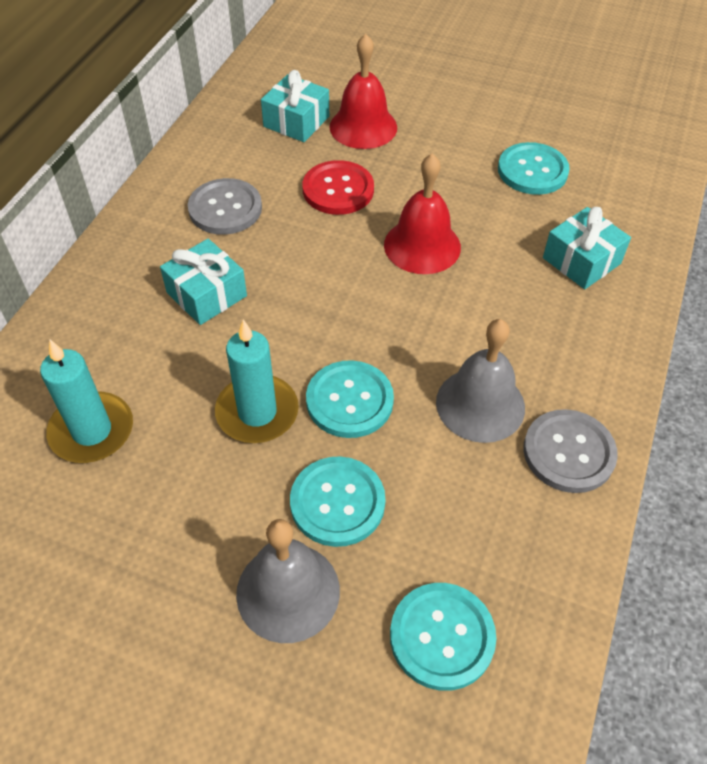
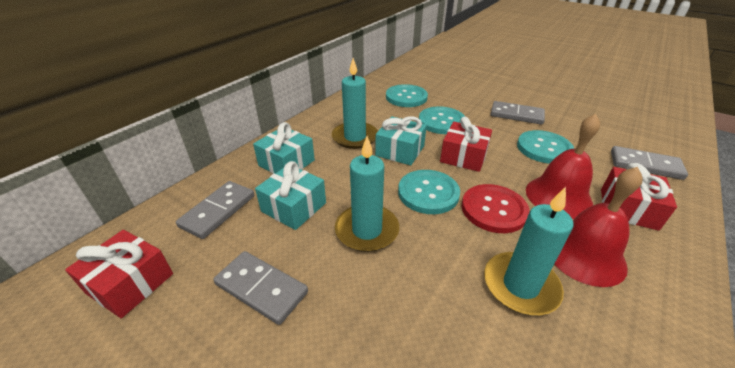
grey bell: [236,519,340,643] [436,319,525,443] = 2 -> none = 0
grey button: [188,178,262,235] [523,409,618,493] = 2 -> none = 0
grey domino: none = 0 -> [176,181,254,239] [213,251,308,325] [491,101,545,125] [611,146,688,180] = 4
red gift: none = 0 -> [65,230,173,318] [440,117,492,172] [601,163,677,231] = 3
turquoise candle: [40,340,133,463] [215,320,299,443] = 2 -> [332,58,378,149] [335,136,399,252] [484,187,573,315] = 3

